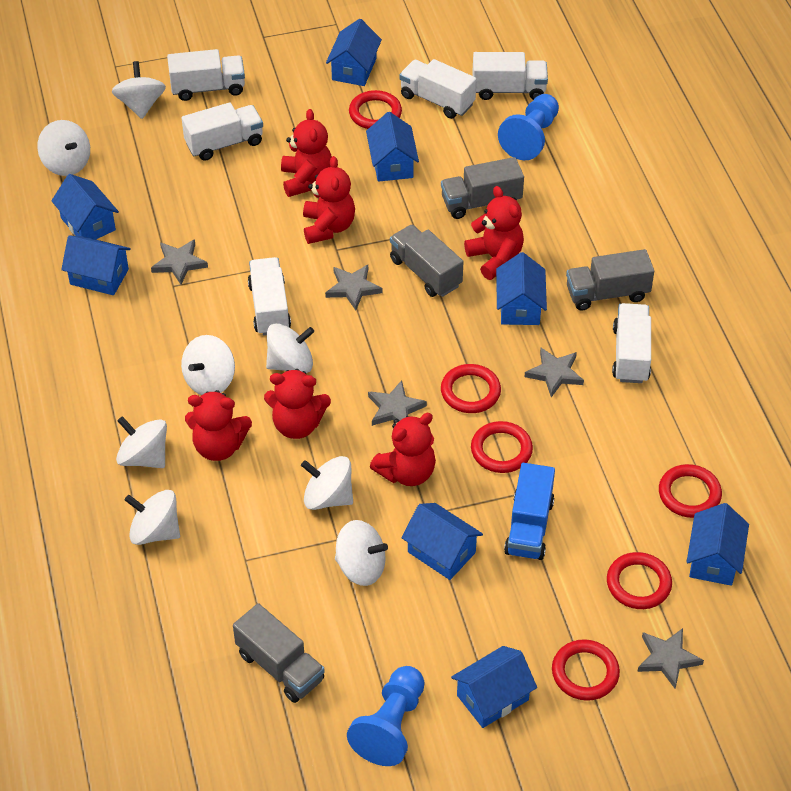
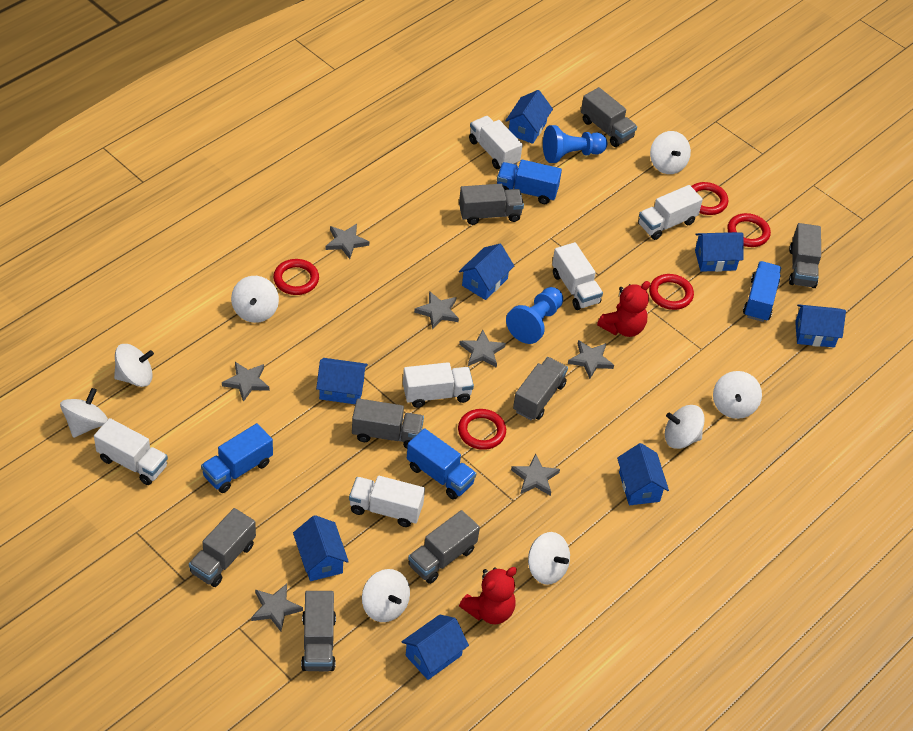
blue truck: [504,463,555,560] = 1 -> [201,423,273,493] [407,428,477,500] [497,160,562,204] [743,261,781,322] = 4
grey star: [151,239,208,284] [325,265,382,310] [368,380,427,426] [525,348,584,397] [637,628,704,689] = 5 -> [222,362,269,402] [251,584,303,631] [326,224,369,259] [414,291,459,330] [459,330,506,368] [511,454,560,496] [568,340,614,379] = 7
grey truck: [233,603,325,703] [390,225,463,297] [441,157,524,219] [566,249,654,311] = 4 -> [189,508,256,587] [301,591,336,671] [352,398,424,449] [408,510,480,584] [459,184,524,225] [513,357,568,420] [581,87,637,147] [789,223,821,288] = 8
red ring: [349,90,402,129] [441,364,501,413] [471,421,533,473] [552,639,620,701] [607,552,672,609] [659,464,722,518] = 6 -> [273,259,319,295] [458,409,506,450] [649,274,694,310] [691,182,728,215] [727,213,771,247] = 5
red teddy bear: [185,390,252,461] [264,369,331,439] [281,109,332,197] [303,156,355,244] [370,413,436,486] [464,186,524,280] = 6 -> [459,567,517,624] [597,281,650,337] = 2

